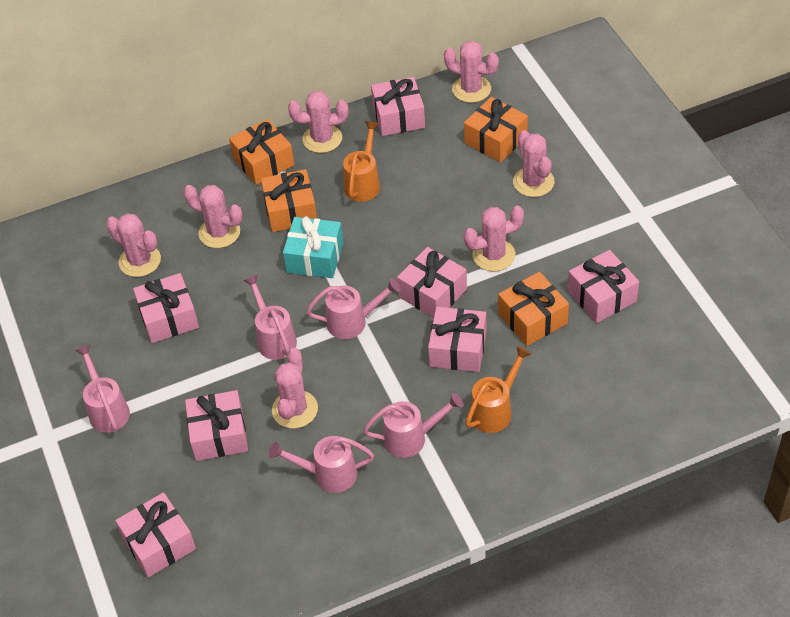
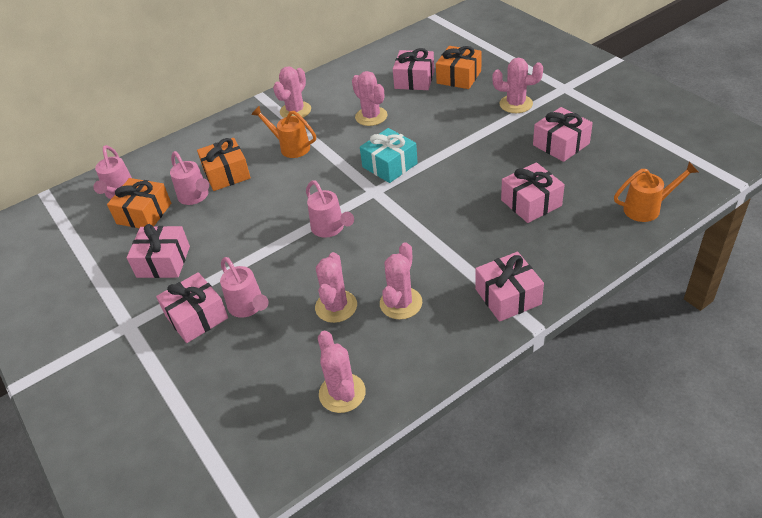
orange gift: [229,119,294,185] [261,169,317,232] [464,97,528,163] [498,272,569,346] = 4 -> [107,178,171,228] [197,138,251,191] [436,46,482,89] = 3
pink cactus: [106,213,161,277] [183,185,243,248] [272,348,318,428] [288,91,348,153] [444,41,499,103] [464,206,524,271] [513,130,554,197] = 7 -> [273,67,311,118] [315,252,357,323] [318,331,366,413] [352,71,387,126] [380,242,422,320] [492,58,543,113] = 6
pink gift: [115,492,196,577] [133,273,199,343] [185,390,248,461] [371,77,425,136] [397,247,467,318] [428,307,486,372] [568,250,639,323] = 7 -> [127,224,190,278] [156,272,228,343] [393,48,434,90] [475,252,544,322] [501,162,565,223] [533,107,593,162] = 6
pink watering can: [75,345,130,433] [243,275,297,360] [269,436,374,493] [306,278,401,339] [363,393,463,458] = 5 -> [93,145,132,199] [170,151,209,205] [220,257,269,318] [306,181,354,238] = 4

